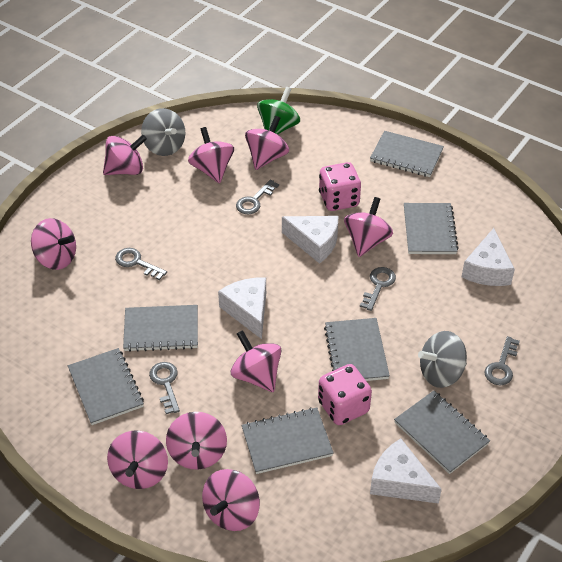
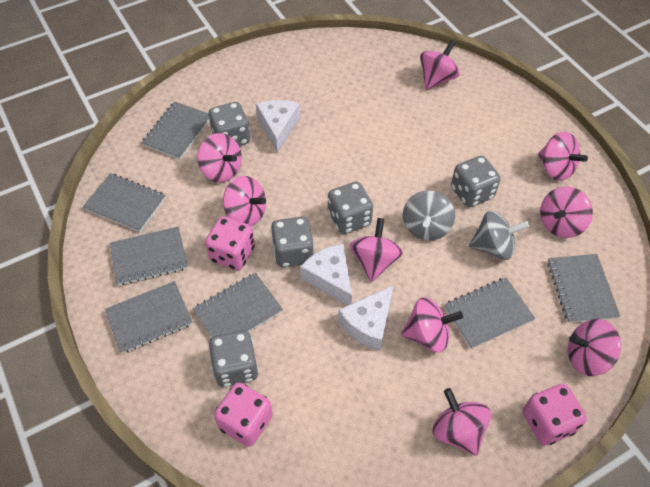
green spinning top: [257,87,300,135] = 1 -> none = 0
grey dice: none = 0 -> [208,330,258,387] [209,102,250,146] [271,217,314,267] [328,182,373,234] [451,156,501,207] = 5
grey key: [115,248,167,280] [149,362,180,414] [236,179,279,214] [360,267,396,311] [484,336,520,385] = 5 -> none = 0
pink dice: [318,364,372,425] [319,162,361,211] = 2 -> [205,216,255,270] [214,382,273,447] [523,384,587,446] = 3
white cheese: [218,277,266,339] [282,216,338,264] [370,438,442,504] [462,228,515,286] = 4 -> [256,100,300,153] [300,244,352,305] [338,285,394,351] = 3

